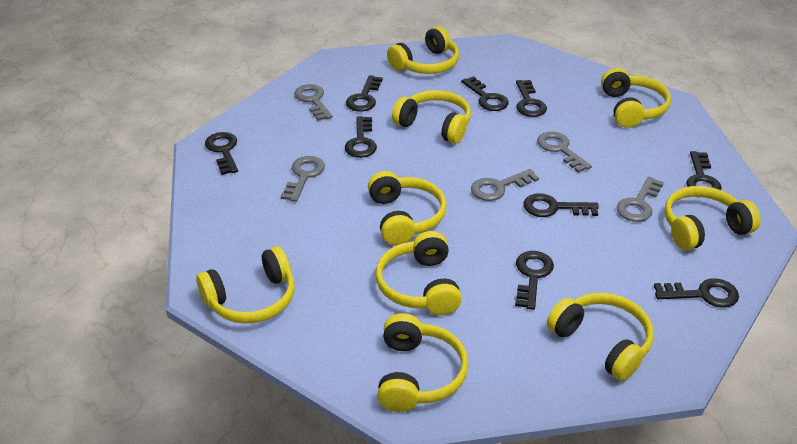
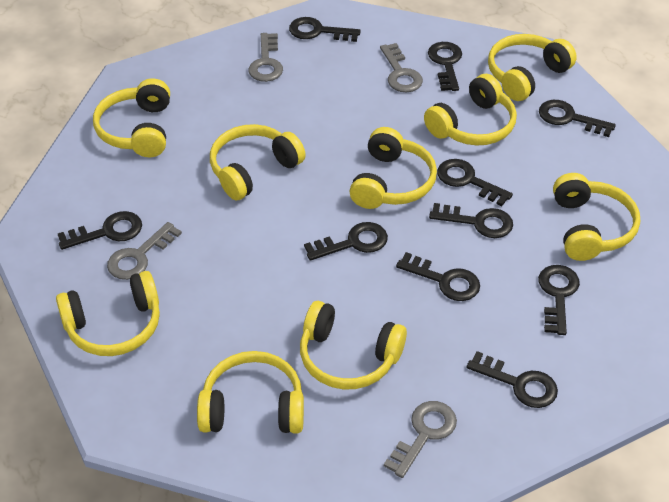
black key: [205,132,238,175] [345,116,377,158] [346,75,383,112] [461,76,509,111] [515,251,554,310] [516,80,547,117] [523,193,599,217] [654,278,739,308] [686,151,722,190] = 9 -> [58,211,142,250] [289,17,361,42] [304,222,388,261] [396,252,480,301] [428,42,462,91] [429,203,513,238] [437,159,513,206] [467,351,558,408] [538,265,580,335] [539,100,616,137] = 10
grey key: [281,156,325,202] [294,84,332,121] [471,169,539,201] [537,132,592,173] [617,177,664,222] = 5 -> [107,222,182,280] [248,33,283,82] [380,43,423,92] [384,401,457,478] = 4

